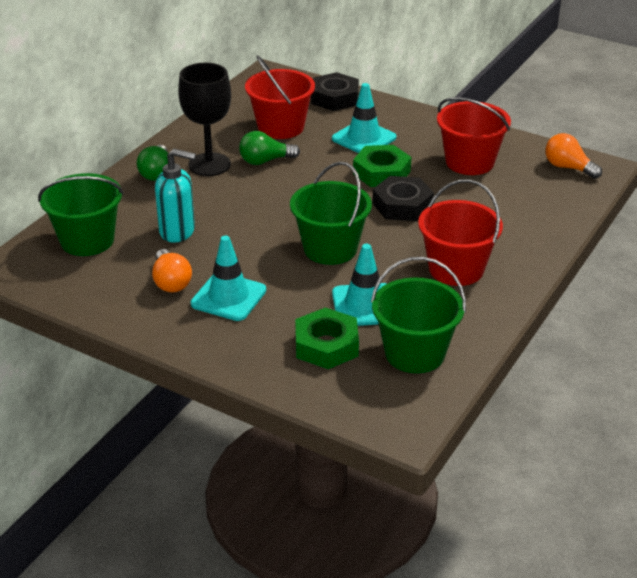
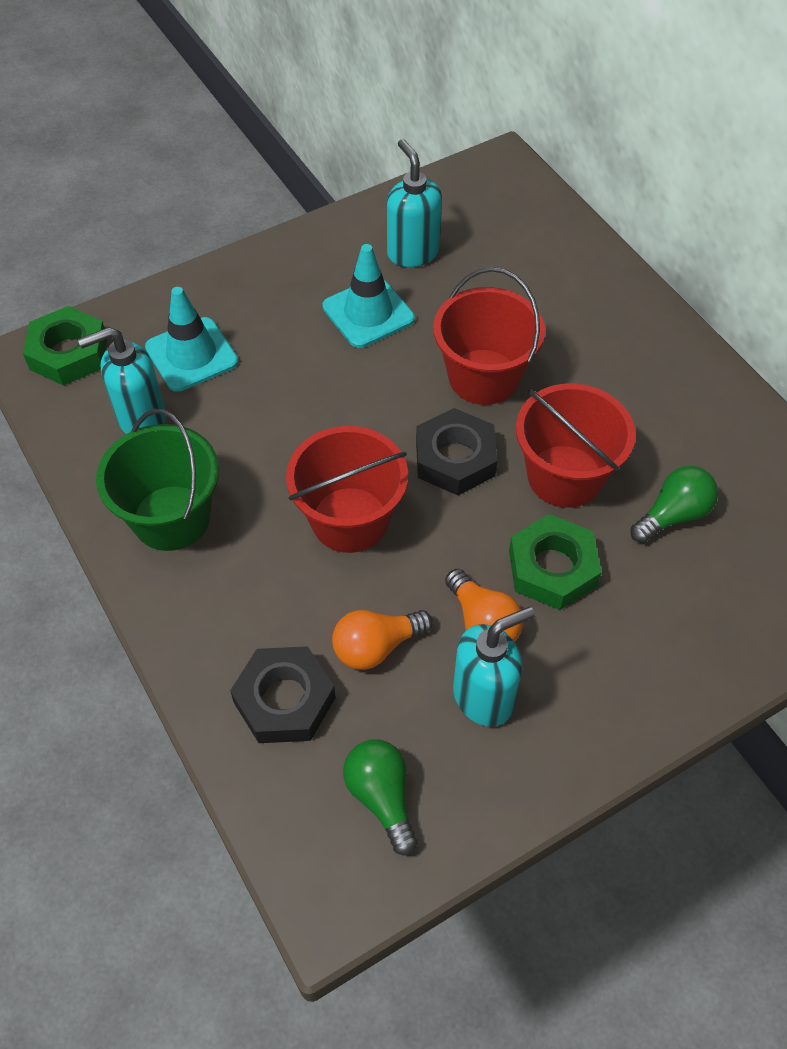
black goblet: [178,63,231,176] = 1 -> none = 0
green bucket: [38,173,124,256] [290,162,372,265] [371,257,466,373] = 3 -> [96,409,219,551] = 1
turquoise soap dispenser: [155,149,196,243] = 1 -> [78,327,166,434] [387,139,442,267] [453,607,535,727] = 3
turquoise traffic cone: [191,236,266,321] [332,83,396,153] [332,244,387,326] = 3 -> [145,287,238,392] [322,244,415,348] = 2

